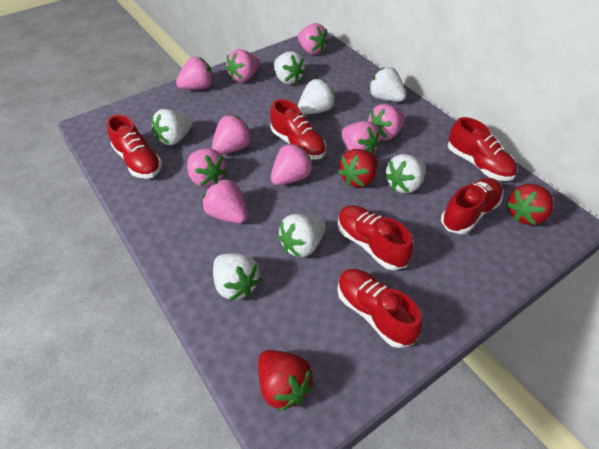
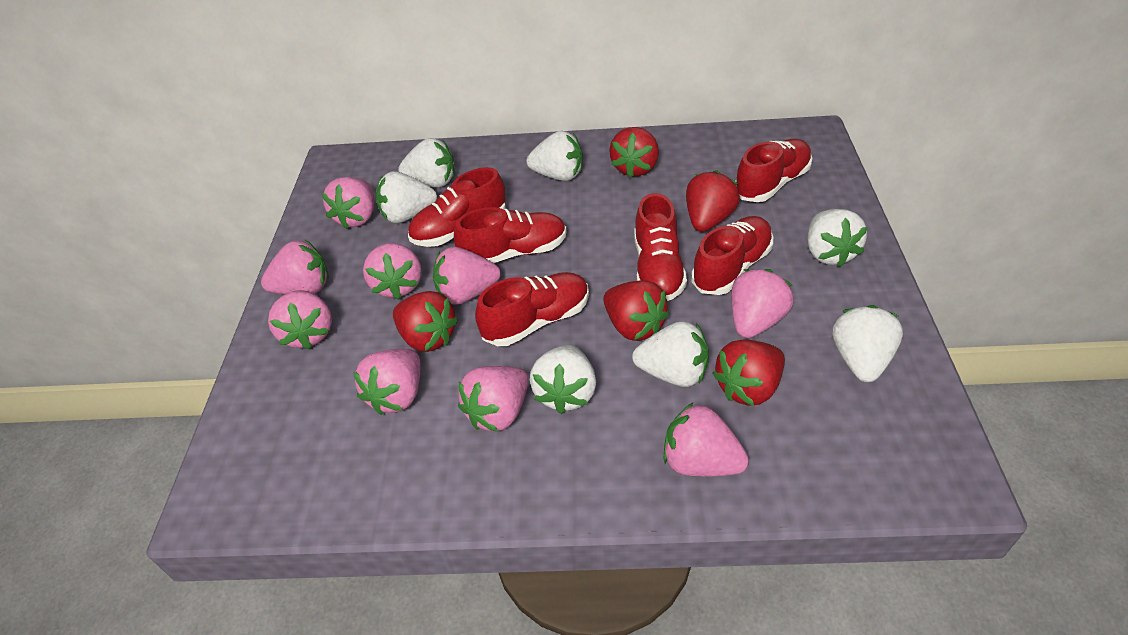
red strawberry: [258,350,314,412] [338,149,378,187] [506,184,553,225] = 3 -> [393,291,458,352] [603,280,670,341] [609,127,659,178] [686,170,740,232] [712,339,785,406] = 5

